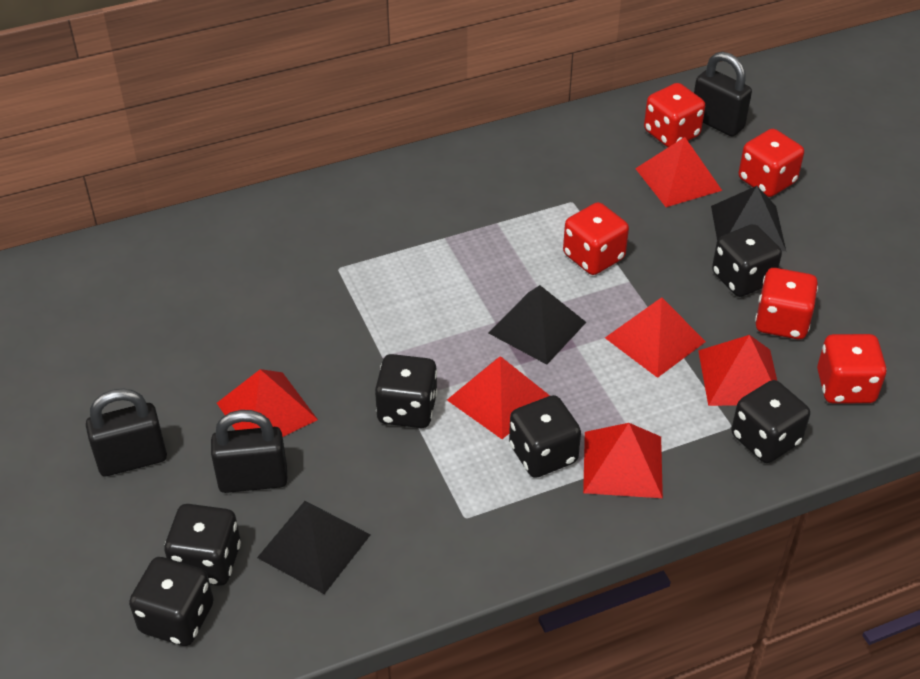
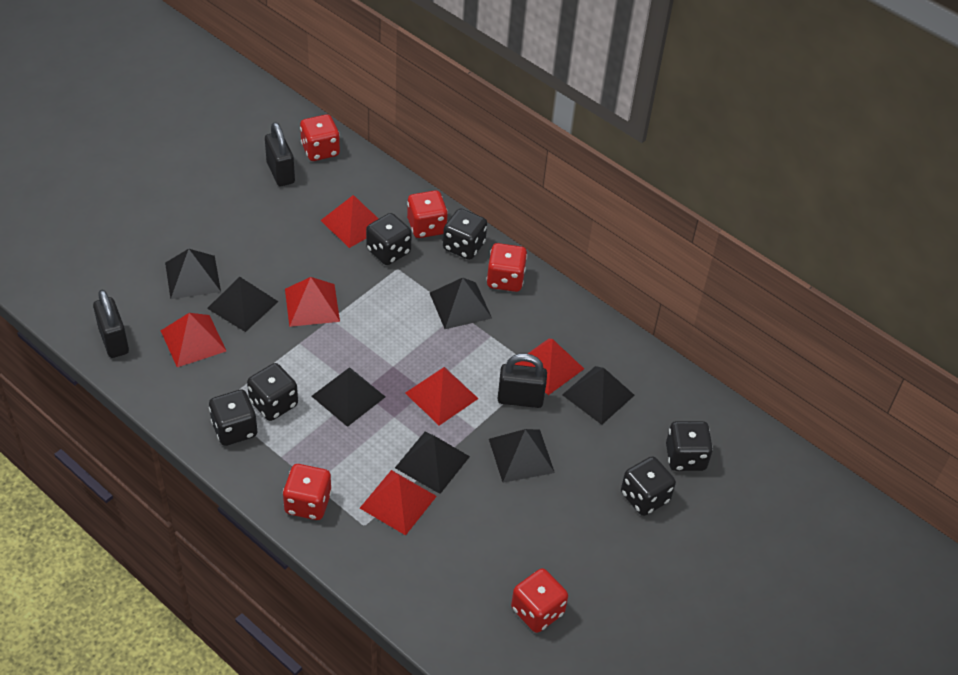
black pyramid: [257,501,371,594] [488,285,586,365] [711,186,786,251] = 3 -> [165,249,221,299] [207,277,279,332] [311,367,385,427] [395,432,470,494] [430,278,492,329] [489,429,555,483] [562,366,635,425] = 7

